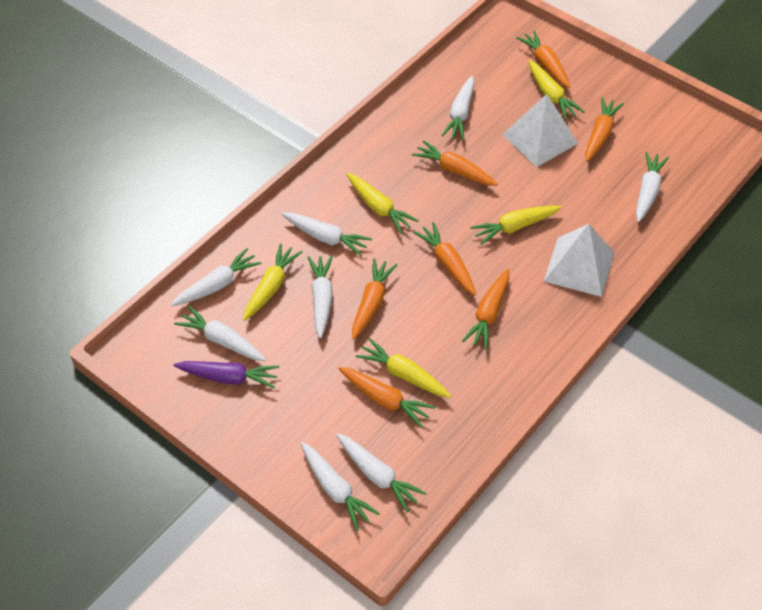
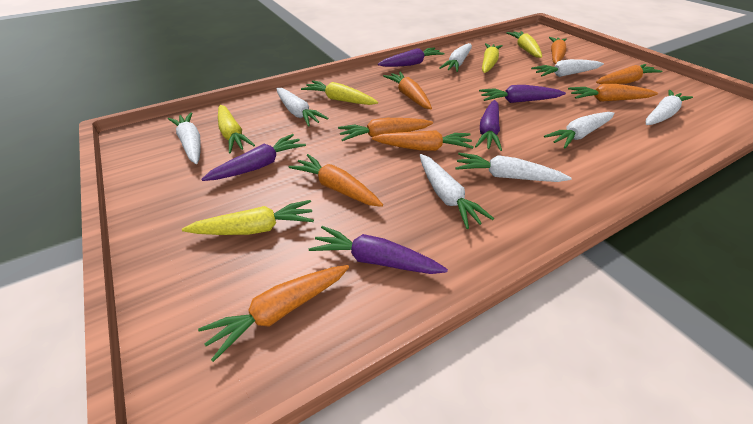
orange carrot: [339,367,435,428] [352,258,398,340] [412,140,498,186] [413,222,476,295] [462,269,509,350] [516,31,571,88] [585,97,624,162] = 7 -> [198,265,349,362] [289,154,383,207] [338,118,433,141] [372,130,474,151] [383,72,432,109] [549,37,567,64] [568,84,658,102] [596,64,662,84] = 8
purple carrot: [174,361,279,389] = 1 -> [202,134,306,181] [309,226,448,274] [378,47,445,67] [475,100,502,151] [479,85,566,103] = 5
white pyramid: [502,94,578,167] [544,224,615,297] = 2 -> none = 0

